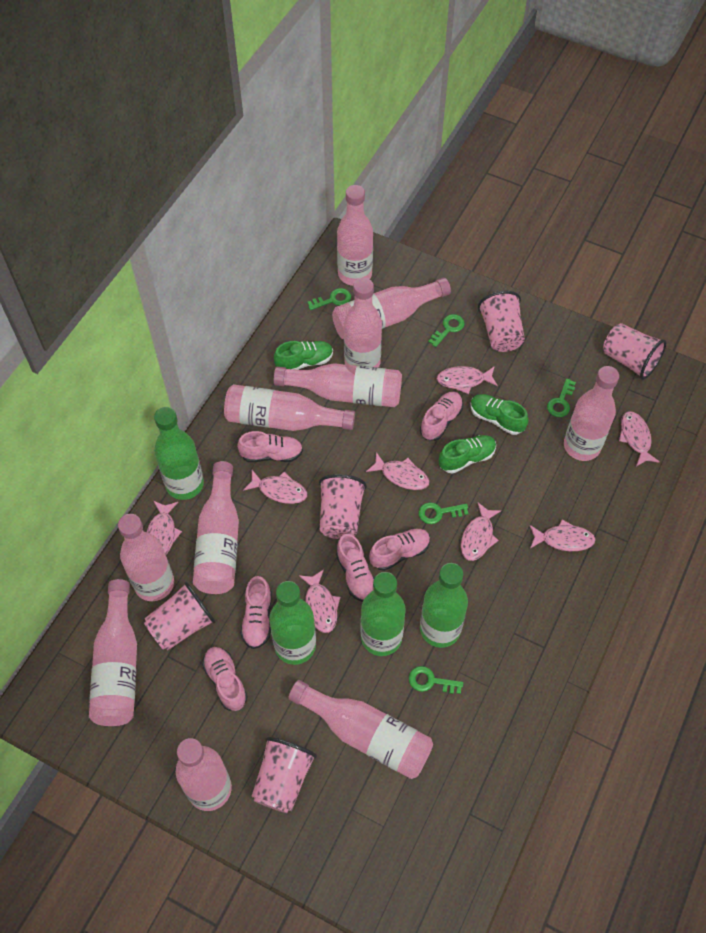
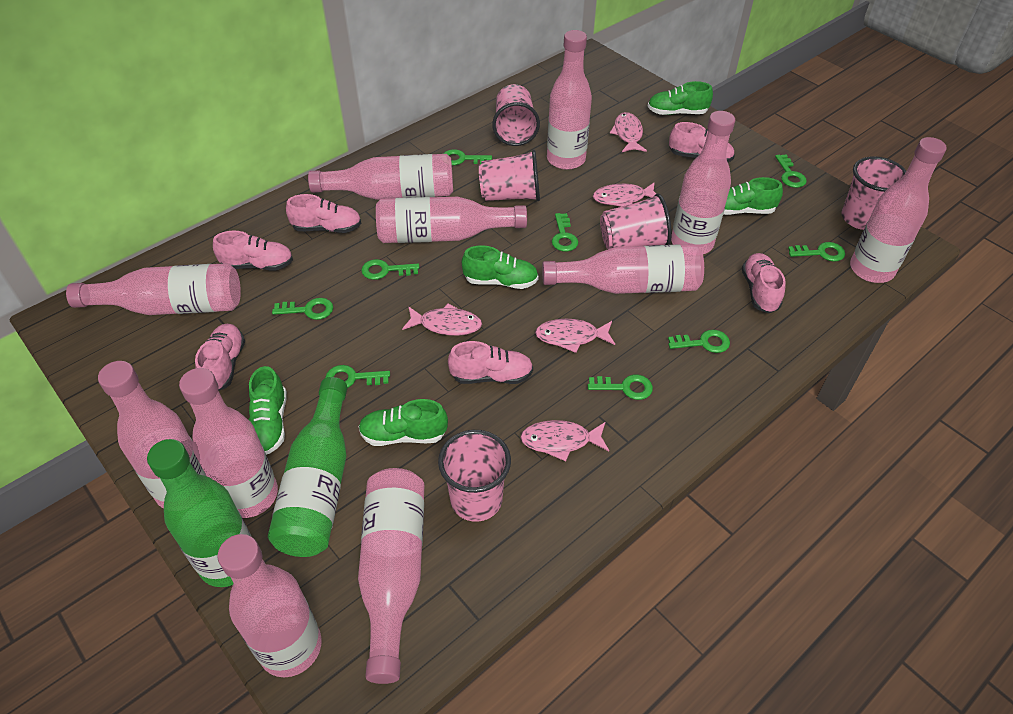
green bottle: [154,407,204,500] [269,581,316,665] [360,572,406,656] [420,563,468,648] = 4 -> [147,439,252,587] [268,377,348,557] = 2
green key: [307,288,351,310] [409,666,463,694] [419,502,469,524] [428,314,465,347] [547,378,576,417] = 5 -> [272,298,333,320] [325,365,390,388] [361,259,419,280] [443,149,492,165] [552,213,578,252] [588,375,653,400] [668,330,730,353] [775,154,807,188] [788,242,845,262] = 9
green shoe: [274,341,333,370] [439,435,496,474] [470,394,529,435] = 3 -> [248,366,287,455] [358,399,448,446] [462,245,539,289] [648,81,713,115] [723,177,783,215] = 5
pink fish: [147,501,182,554] [243,470,307,504] [299,569,340,633] [366,452,429,490] [437,366,498,394] [461,502,501,561] [529,520,596,551] [619,411,660,466] = 8 -> [402,303,482,336] [520,420,609,461] [535,319,615,353] [593,182,656,207] [610,112,647,152] = 5

